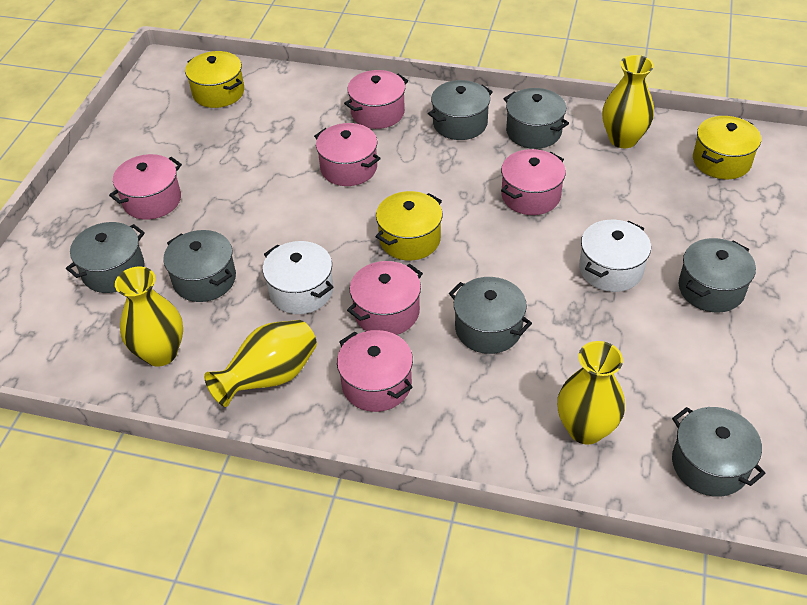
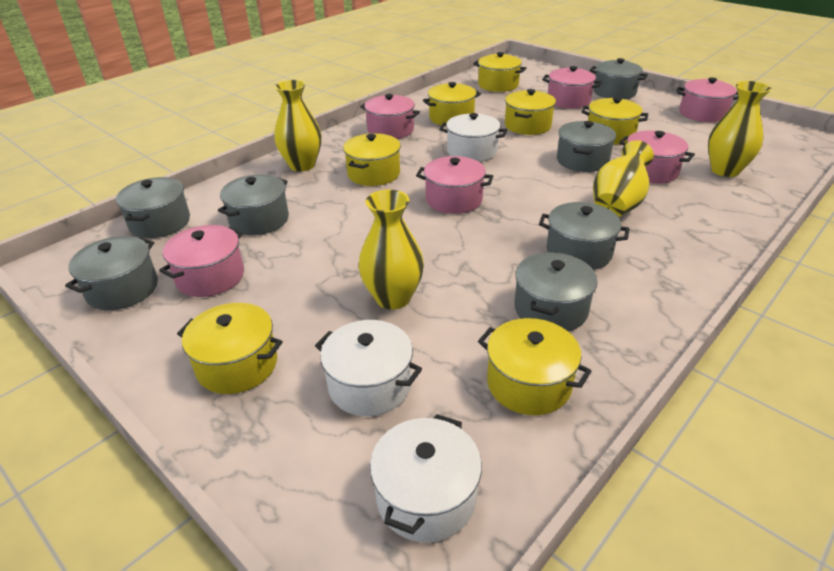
white pot: [263,241,333,314] [579,220,651,292] = 2 -> [315,320,422,416] [370,414,482,543] [439,113,507,162] = 3
yellow pot: [185,51,244,108] [376,191,442,260] [693,116,761,179] = 3 -> [177,303,283,394] [343,133,401,186] [423,82,481,125] [473,52,527,92] [478,318,592,415] [505,89,556,135] [581,97,648,144] = 7

